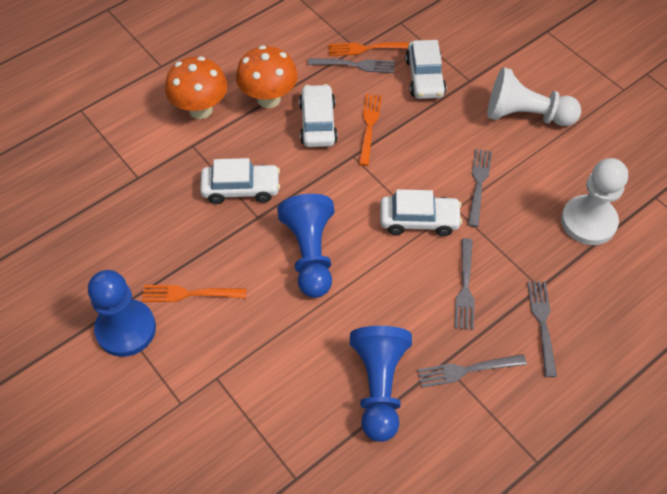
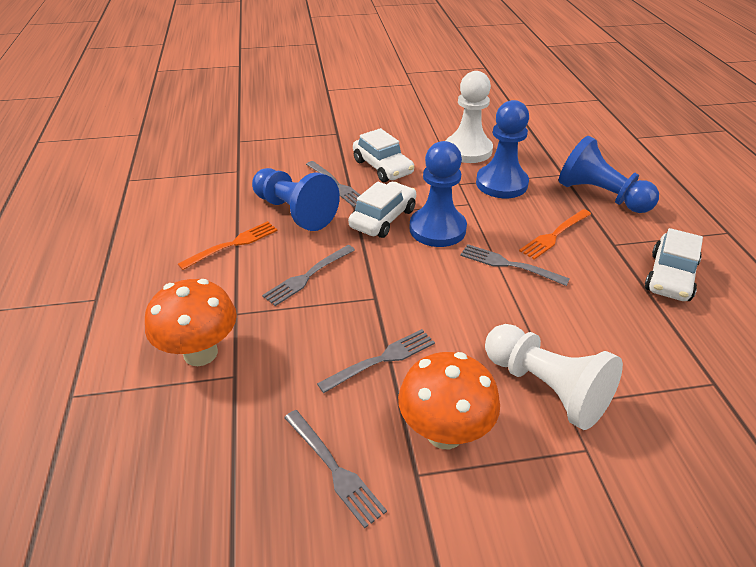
blue pawn: [88,270,156,357] [277,194,334,298] [350,326,412,442] = 3 -> [252,168,340,231] [410,141,467,247] [476,100,529,198] [559,136,659,213] = 4
orange fork: [142,285,247,302] [328,42,410,56] [359,94,382,166] = 3 -> [178,221,278,270] [519,209,591,260] = 2
white car: [200,158,280,204] [299,84,338,147] [380,189,462,236] [405,40,446,99] = 4 -> [348,181,416,238] [353,128,414,182] [645,228,703,301] = 3

